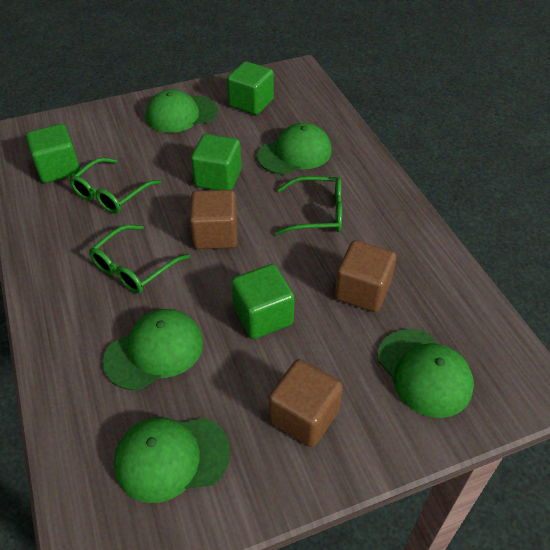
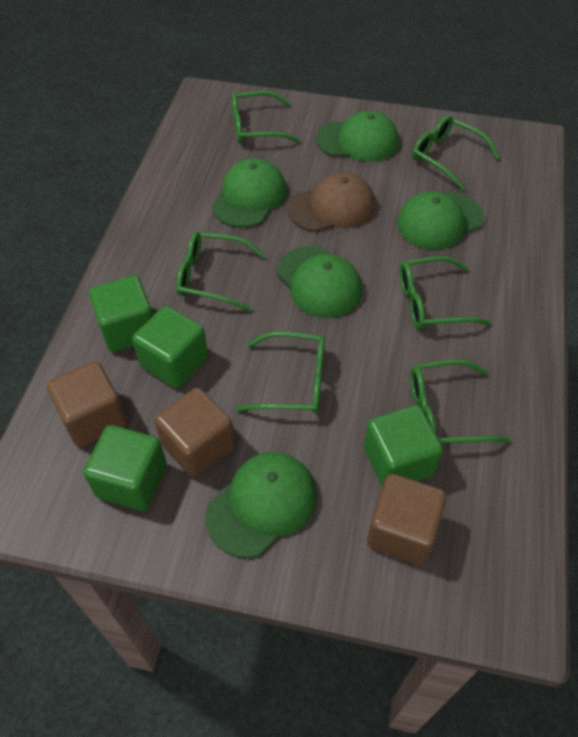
brown cap: none = 0 -> [287,172,375,232] = 1
green glasses: [69,158,161,214] [89,225,190,294] [275,176,342,235] = 3 -> [176,232,266,311] [231,91,300,144] [236,331,325,413] [399,256,491,329] [410,360,510,443] [412,115,499,191] = 6

